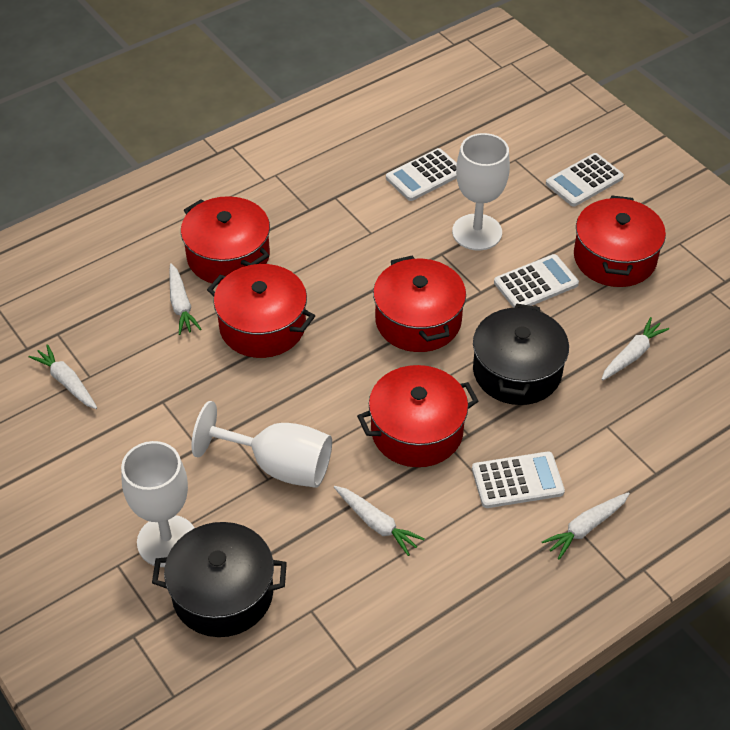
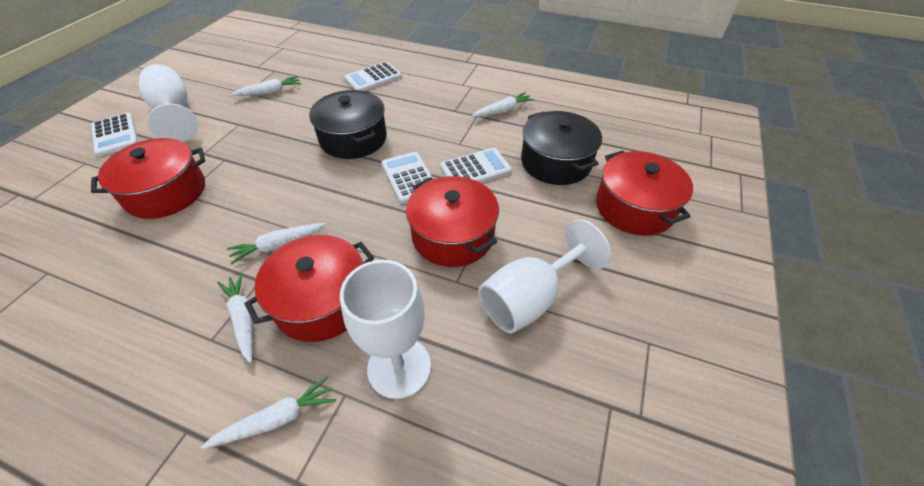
red pot: [181,196,270,285] [207,264,315,358] [357,365,478,467] [373,255,466,352] [574,195,666,287] = 5 -> [91,138,205,219] [244,235,374,342] [406,176,499,267] [596,150,693,236] = 4

